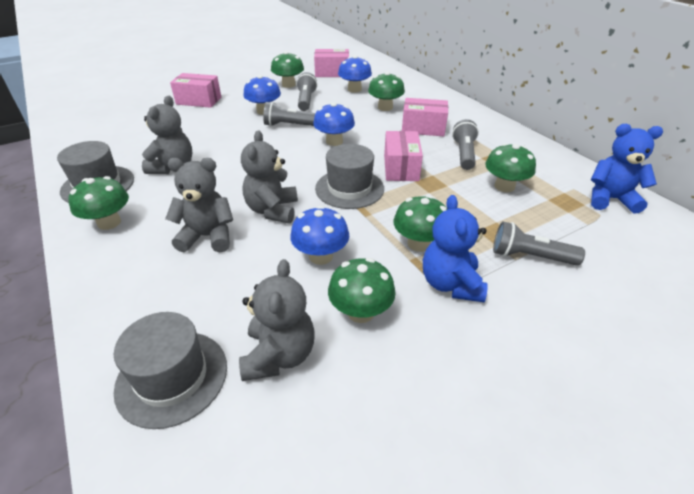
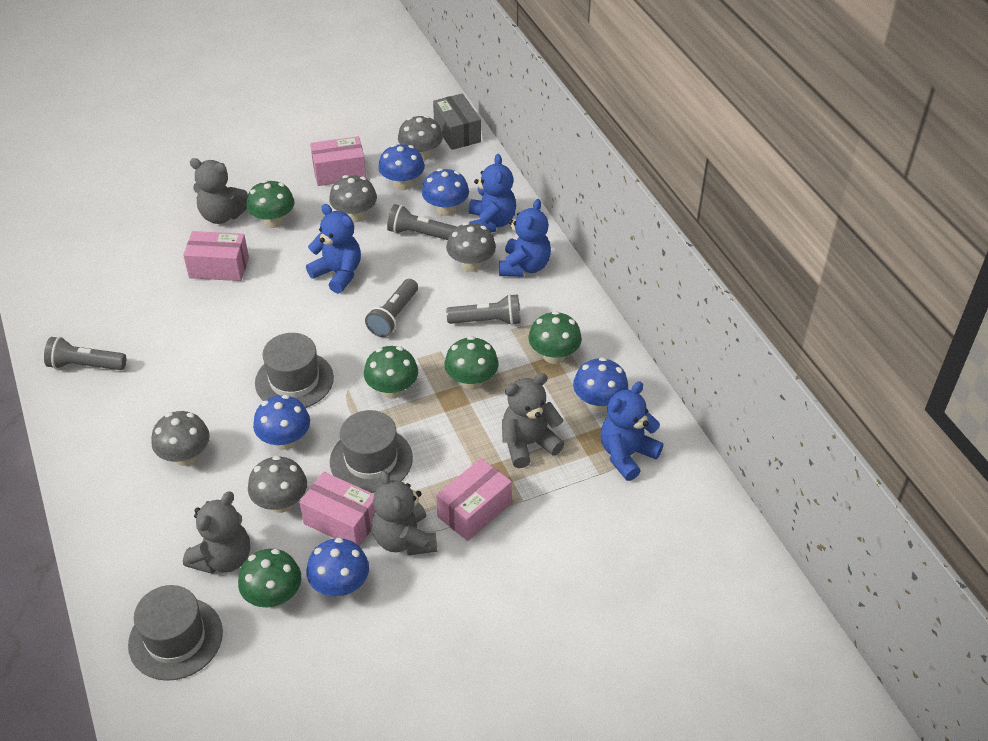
blue mushroom: [243,75,281,115] [290,206,349,265] [313,102,355,146] [338,55,372,93] = 4 -> [253,395,310,450] [306,538,369,597] [378,144,425,190] [422,168,469,216] [573,357,628,412] = 5
blue teddy bear: [423,195,488,302] [591,124,663,214] = 2 -> [306,204,361,294] [468,154,516,233] [499,199,551,277] [601,382,663,481] = 4
green mushroom: [69,176,129,230] [271,51,304,88] [328,258,396,323] [368,72,405,111] [393,195,448,252] [485,143,536,192] = 6 -> [238,549,301,608] [246,180,295,228] [364,346,418,399] [444,336,499,390] [528,311,582,364] = 5
grey box: none = 0 -> [433,93,481,150] = 1
grey mushroom: none = 0 -> [151,411,210,466] [248,456,307,513] [329,175,377,223] [398,115,443,161] [446,222,496,272] = 5

